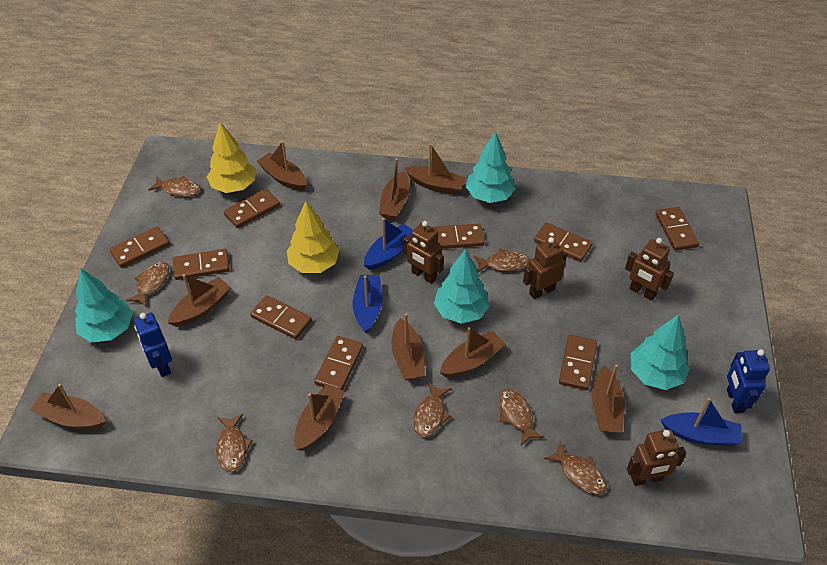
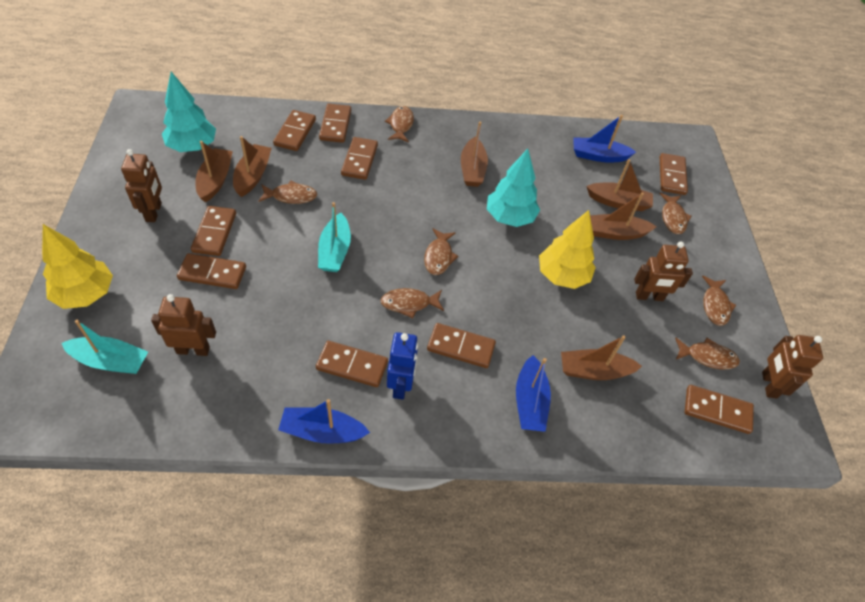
blue robot: [134,313,172,377] [727,349,770,413] = 2 -> [387,332,418,400] = 1
brown boat: [31,384,106,429] [168,274,231,327] [257,141,307,191] [294,384,345,451] [379,158,410,220] [391,313,425,380] [405,143,466,194] [440,327,506,377] [592,364,625,433] = 9 -> [196,141,233,203] [233,136,272,197] [461,121,488,187] [561,335,642,380] [586,159,653,211] [590,193,657,240] = 6
turquoise boat: none = 0 -> [61,320,148,374] [318,202,351,272] = 2
turquoise tree: [75,268,133,342] [434,249,490,324] [466,131,515,203] [631,314,690,390] = 4 -> [162,72,216,152] [487,149,540,227] = 2

